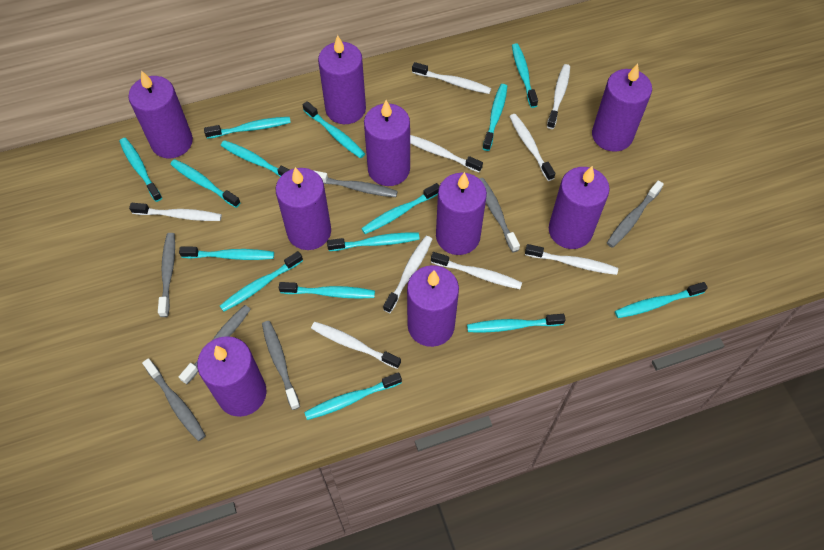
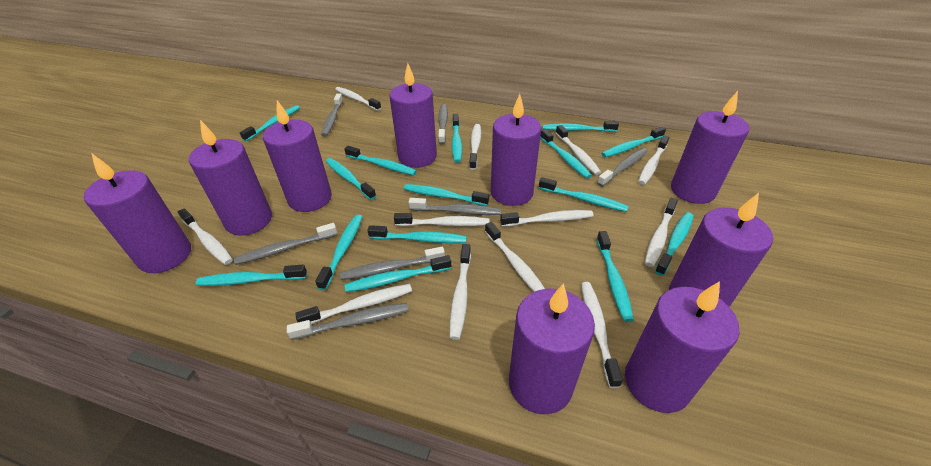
white toothbrush: [129,203,222,221] [311,322,401,369] [383,236,432,313] [410,135,483,172] [412,62,491,94] [431,252,522,289] [509,114,555,181] [525,244,618,275] [547,64,570,129] = 9 -> [178,208,233,265] [295,284,412,324] [335,87,381,111] [394,213,490,226] [450,244,471,340] [469,124,481,170] [485,222,545,292] [500,210,594,227] [556,125,601,175] [581,282,623,388] [638,135,670,185] [645,198,678,267] = 12

